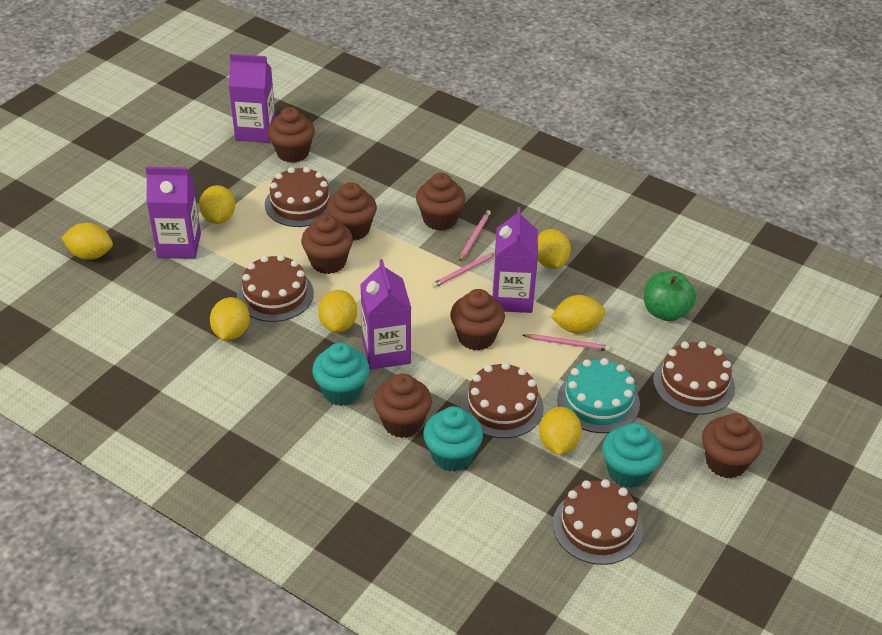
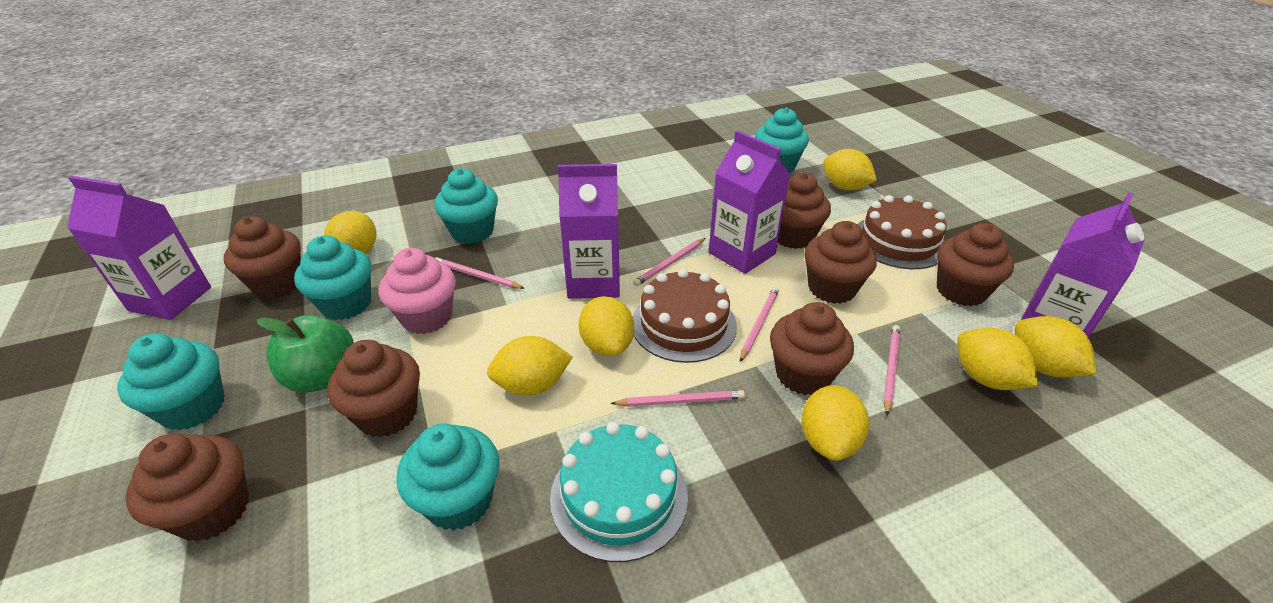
brown cake: [237,254,314,322] [265,167,334,227] [461,362,544,438] [553,479,643,565] [653,341,735,415] = 5 -> [632,269,737,363] [857,195,946,269] = 2
pink cupcake: none = 0 -> [379,248,456,334] = 1
pink pencil: [432,252,495,288] [460,210,491,261] [523,334,610,351] = 3 -> [435,257,525,289] [610,390,745,407] [633,238,705,286] [740,287,779,362] [883,325,900,416] = 5
turquoise cupcake: [312,342,370,406] [423,406,483,472] [602,423,663,488] = 3 -> [117,333,225,430] [294,235,372,320] [396,423,499,531] [434,168,498,244] [755,107,809,173] = 5

